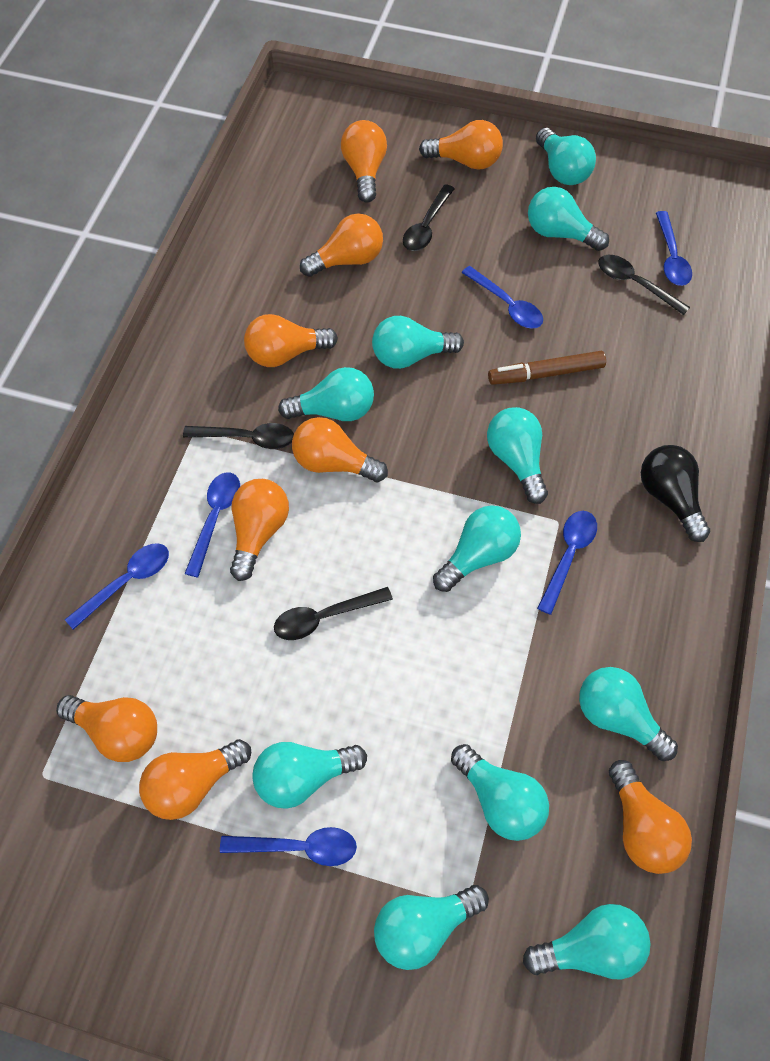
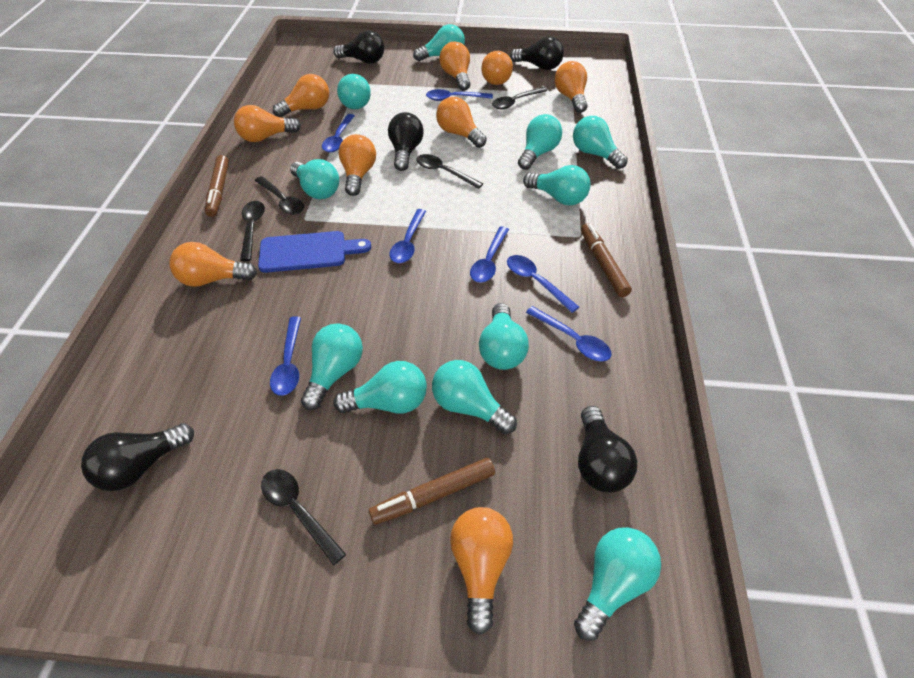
black light bulb: [641,445,710,542] = 1 -> [81,423,194,491] [333,30,384,64] [388,112,424,171] [510,36,564,70] [578,406,637,493] = 5
black spoon: [183,423,294,449] [274,587,393,640] [403,184,455,251] [598,255,690,315] = 4 -> [240,201,265,261] [255,176,304,215] [261,469,346,565] [416,154,483,189] [492,87,547,109] = 5
blue cutting board: none = 0 -> [258,231,371,273] = 1
blue spoon: [65,543,169,630] [185,472,240,577] [220,827,357,866] [462,266,543,329] [537,511,597,615] [656,211,692,286] = 6 -> [270,316,301,396] [322,114,355,153] [389,209,426,263] [426,89,493,101] [470,226,509,283] [507,255,579,313] [526,306,611,362] = 7
brown marker: [488,351,606,385] = 1 -> [205,155,229,217] [369,458,495,525] [581,223,632,297] = 3

